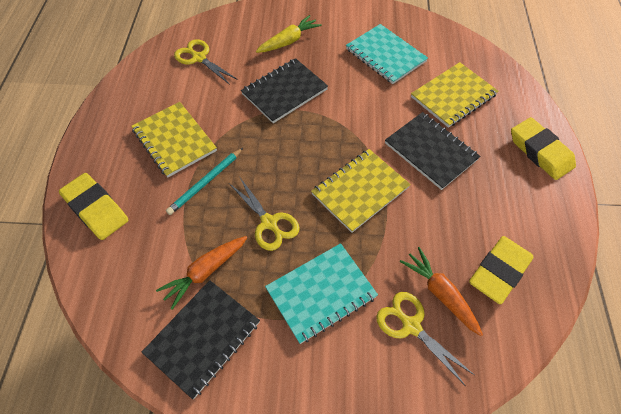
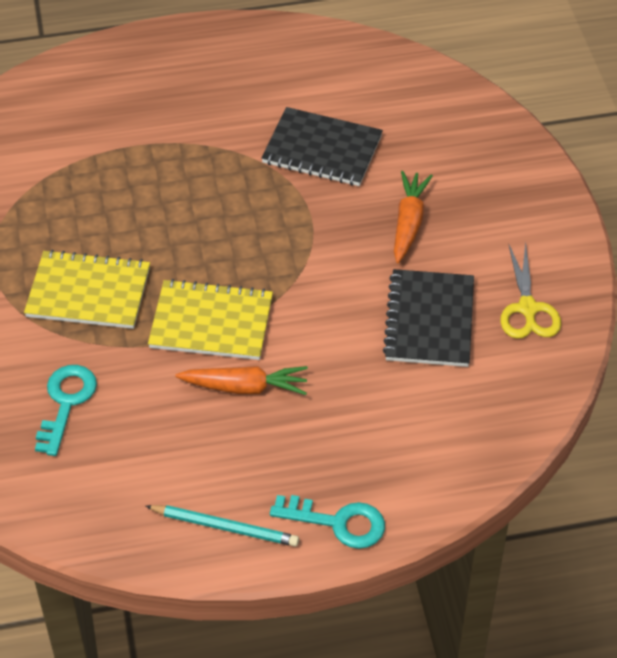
black notebook: [142,280,260,399] [241,58,328,123] [385,112,480,190] = 3 -> [261,107,383,186] [383,269,474,367] = 2
turquoise key: none = 0 -> [35,365,97,456] [270,495,385,549] = 2
turquoise notebook: [265,243,378,344] [346,24,428,84] = 2 -> none = 0
yellow carrot: [256,15,322,53] = 1 -> none = 0
yellow eraser: [59,173,128,240] [469,236,533,304] [511,117,576,180] = 3 -> none = 0
yellow notebook: [131,102,217,177] [311,149,411,233] [411,62,498,128] = 3 -> [24,250,150,329] [148,279,273,360] = 2
yellow scissors: [174,39,238,85] [229,178,300,251] [376,292,474,385] = 3 -> [500,242,561,339] = 1

